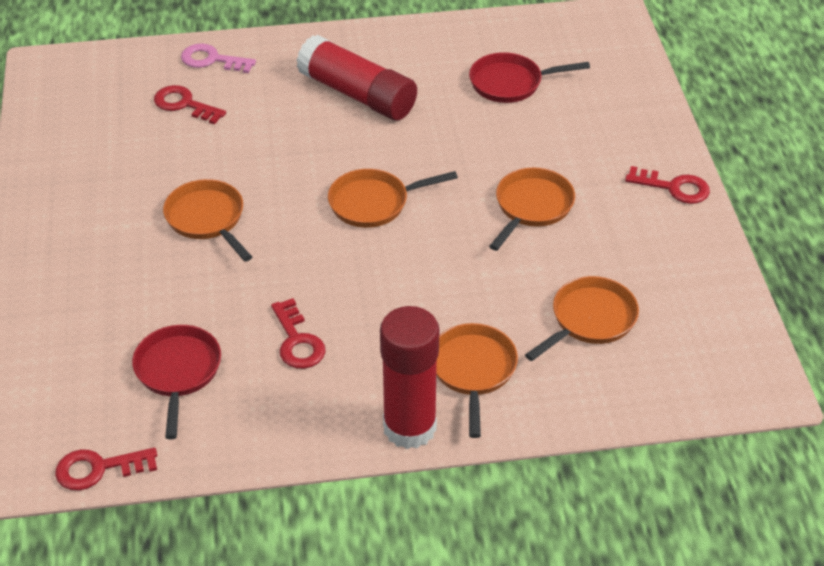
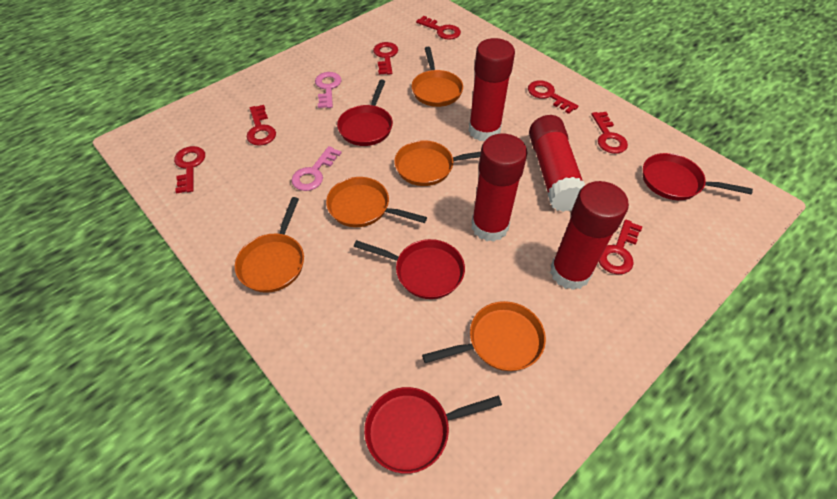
pink key: [181,43,256,73] = 1 -> [291,146,341,191] [315,72,341,108] = 2
red glue stick: [297,35,417,121] [380,306,440,449] = 2 -> [469,38,515,141] [472,134,527,242] [529,115,585,212] [550,181,629,290] = 4
red key: [55,448,157,491] [154,85,226,124] [271,298,326,369] [625,166,710,204] = 4 -> [174,146,205,193] [247,105,276,146] [373,42,398,75] [416,16,461,40] [528,80,578,114] [591,112,628,154] [599,219,643,274] = 7
red pan: [132,325,221,439] [469,52,590,103] = 2 -> [337,79,393,146] [354,239,465,299] [364,387,502,474] [643,153,753,200] = 4

